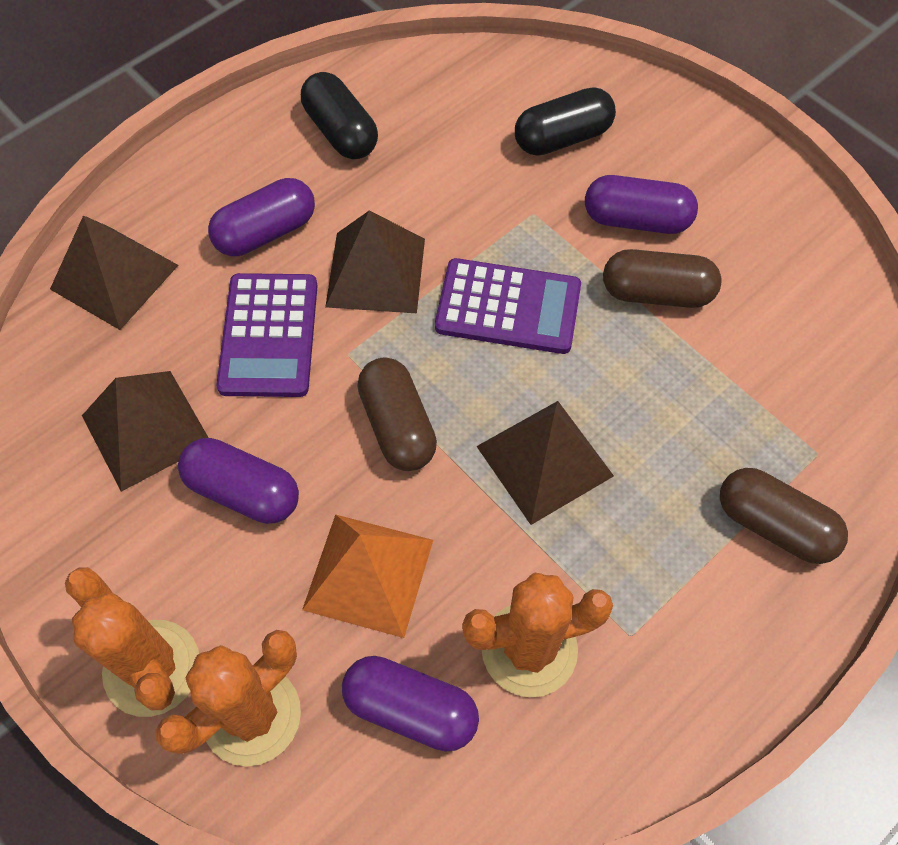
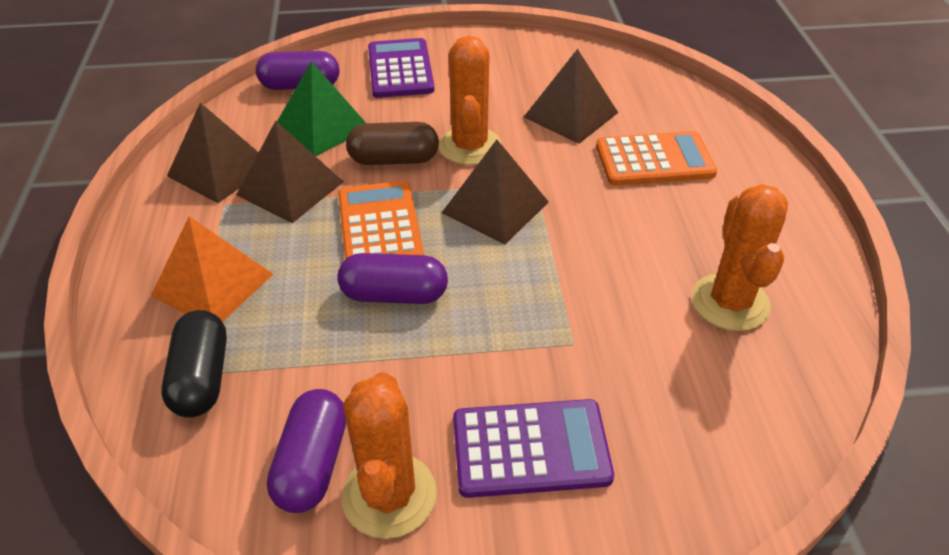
black capsule: [301,72,378,159] [515,87,616,155] = 2 -> [161,310,227,418] = 1
brown capsule: [357,357,437,471] [603,249,722,308] [720,468,848,564] = 3 -> [346,122,439,165] = 1
green pyramid: none = 0 -> [277,61,366,156] = 1
orange calculator: none = 0 -> [338,181,424,260] [596,131,717,186] = 2
purple capsule: [178,438,299,524] [208,178,315,256] [342,656,479,752] [585,175,698,234] = 4 -> [256,51,339,90] [267,389,346,513] [337,253,448,304] = 3

